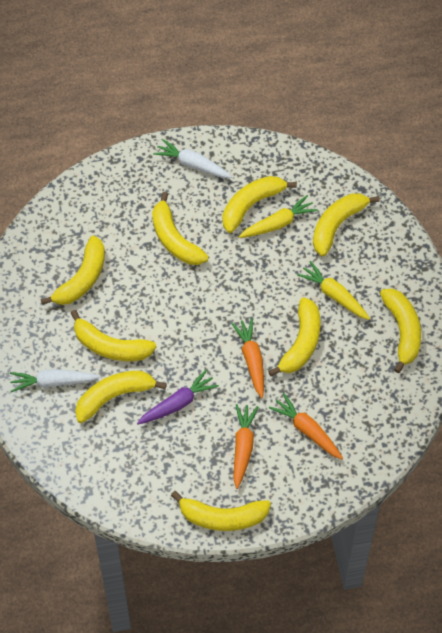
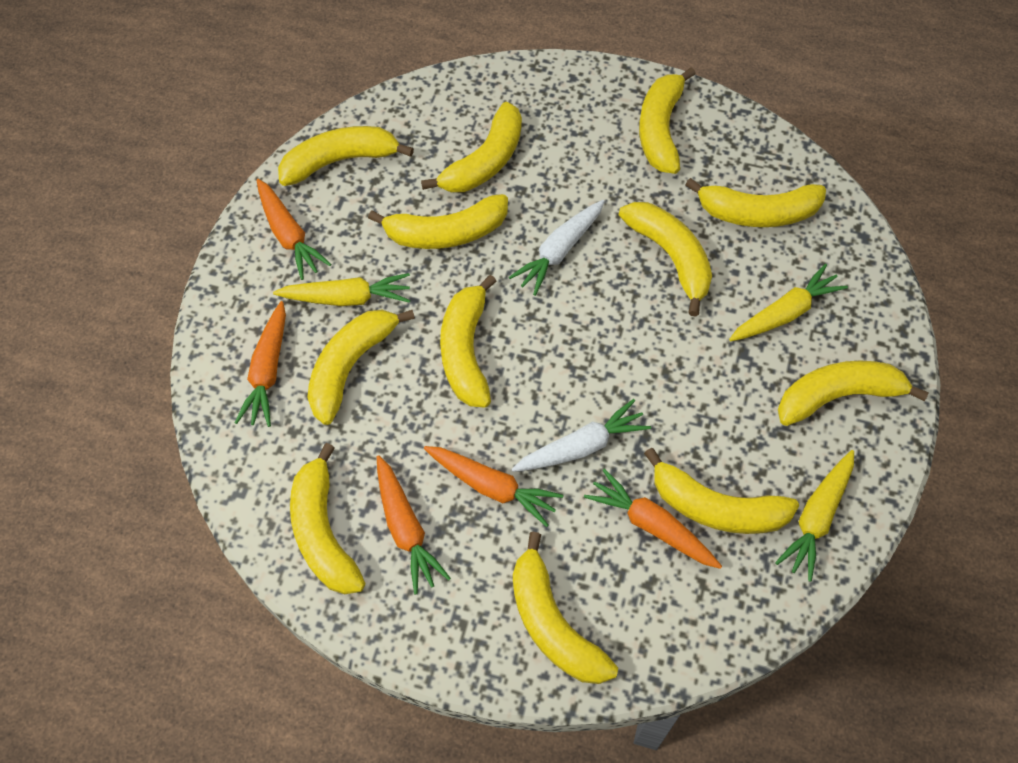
orange carrot: [231,318,264,398] [233,404,258,489] [269,393,343,460] = 3 -> [235,301,286,427] [257,179,331,280] [377,455,451,594] [424,446,563,527] [584,469,722,569] = 5
purple carrot: [137,370,219,425] = 1 -> none = 0
yellow banana: [41,236,105,305] [70,310,157,361] [75,371,167,423] [152,192,209,265] [171,491,271,531] [223,176,297,233] [268,297,321,376] [313,193,380,256] [380,289,421,373] = 9 -> [278,126,414,186] [290,443,365,594] [307,310,415,425] [368,194,508,249] [421,102,522,192] [440,275,496,408] [513,532,618,684] [619,202,712,317] [639,67,695,174] [644,448,799,534] [685,178,826,227] [778,360,929,426] = 12
yellow carrot: [238,195,318,238] [297,261,370,320] = 2 -> [273,273,410,306] [729,264,848,341] [775,450,854,582] = 3

